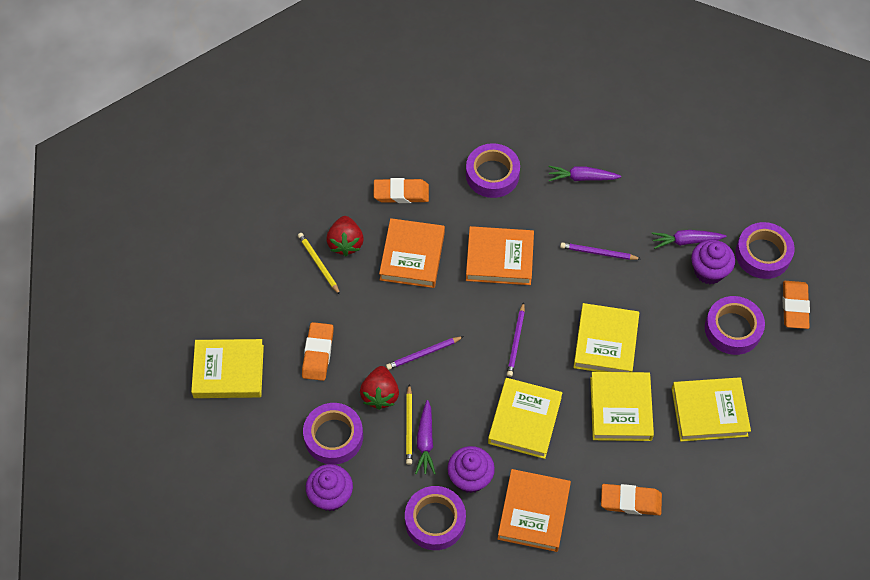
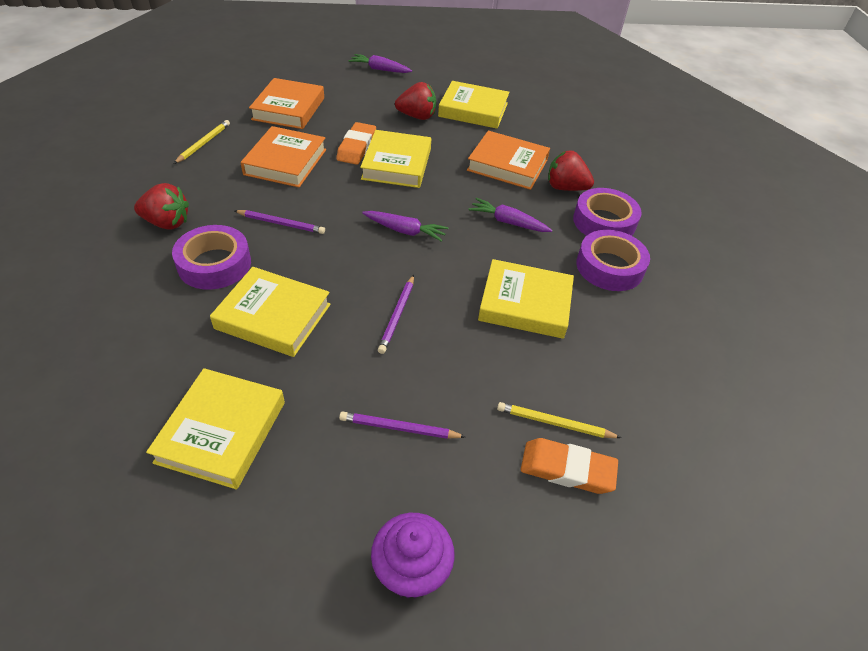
orange eraser: [302,322,334,381] [374,178,429,203] [601,484,662,515] [783,281,810,329] = 4 -> [336,122,376,165] [520,438,618,494] = 2
purple cupcake: [306,464,353,511] [448,446,495,493] [691,240,735,284] = 3 -> [371,513,455,598] = 1
purple tape: [303,403,363,465] [405,486,466,550] [466,143,520,198] [705,296,765,355] [735,222,795,279] = 5 -> [172,225,251,290] [573,188,642,236] [576,230,650,291] = 3
red strawberry: [326,216,364,256] [360,366,399,410] = 2 -> [134,183,189,230] [395,82,436,120] [548,150,594,191] = 3

